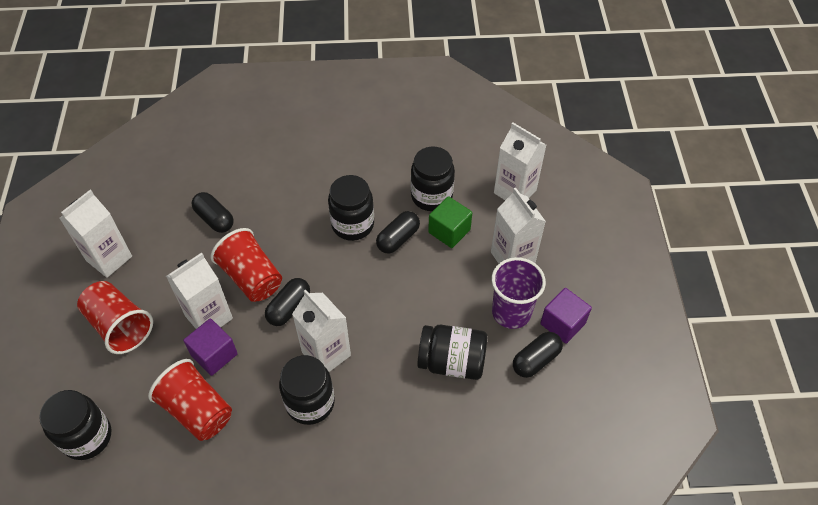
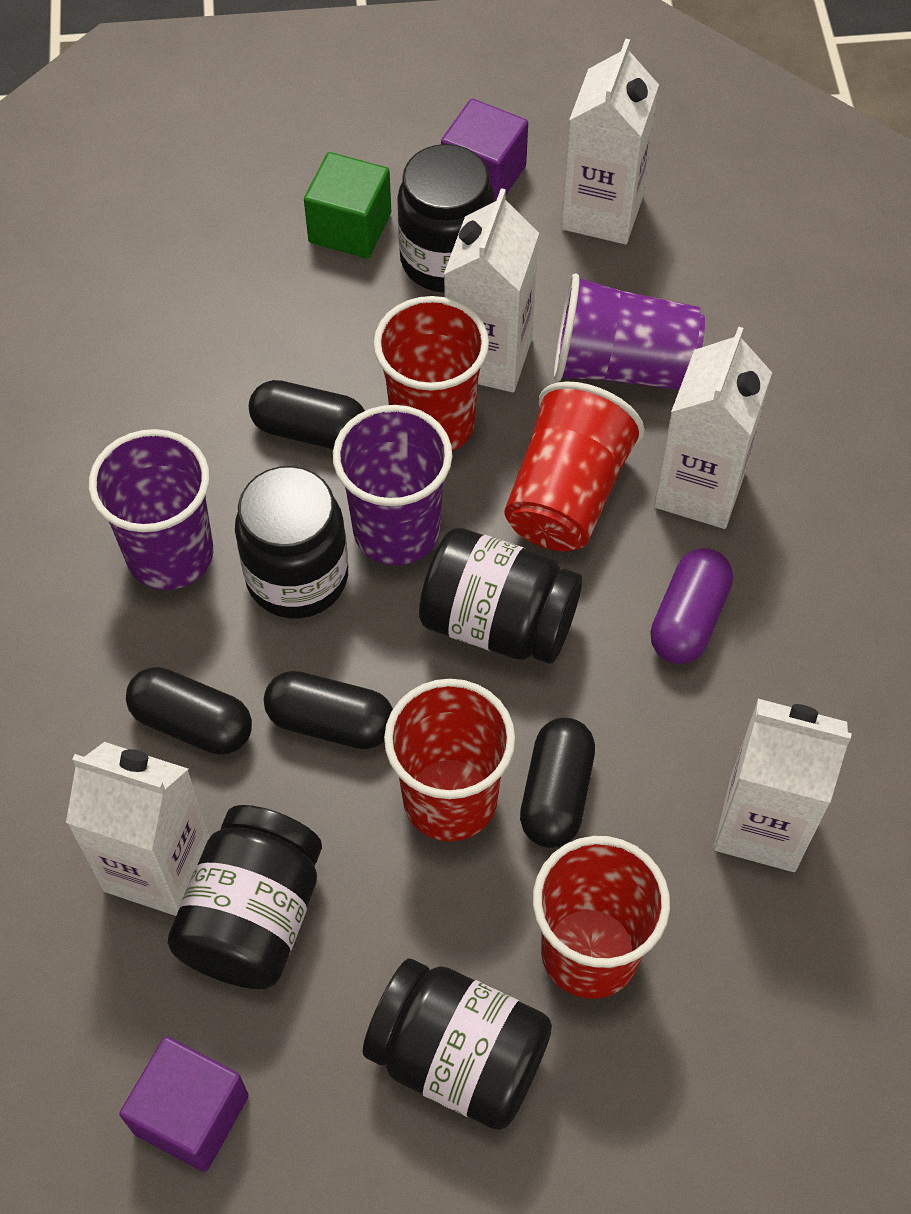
purple capsule: none = 0 -> [650,548,733,664] = 1
purple cup: [492,257,546,329] = 1 -> [89,429,213,590] [333,405,452,565] [554,273,705,390] = 3
red cup: [77,281,153,354] [148,359,232,441] [210,228,282,302] = 3 -> [373,296,489,451] [384,679,515,841] [505,381,645,551] [533,836,670,999] = 4

